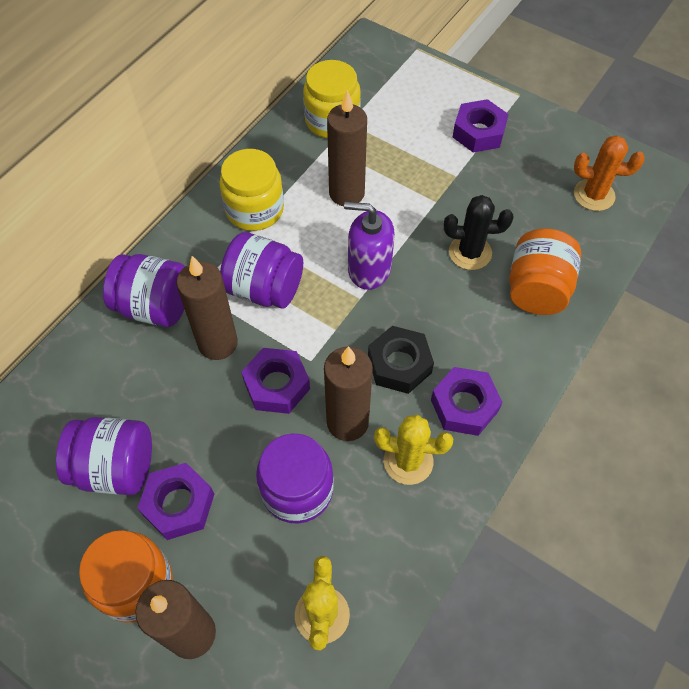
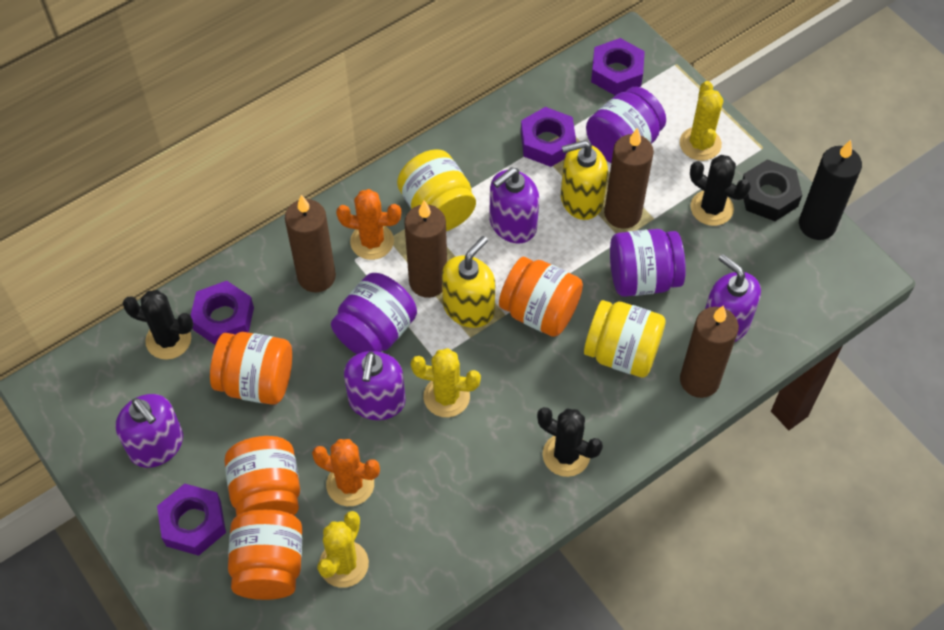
black cactus: [444,195,513,270] = 1 -> [122,290,193,360] [537,407,603,477] [690,155,751,226] = 3
black candle: none = 0 -> [799,140,862,240] = 1
orange cactus: [574,135,645,211] = 1 -> [312,439,380,506] [336,189,401,260] = 2
orange jar: [79,530,173,623] [509,228,581,315] = 2 -> [210,332,292,405] [224,436,300,516] [228,509,302,600] [499,257,583,337] = 4
purple jar: [56,417,152,495] [103,254,185,327] [220,232,303,309] [256,433,334,524] = 4 -> [331,273,417,354] [586,87,666,163] [610,229,686,297] = 3
purple soap dispenser: [344,202,395,290] = 1 -> [115,394,183,468] [344,351,405,420] [489,168,539,243] [705,254,761,342] = 4
yellow cactus: [295,556,350,651] [374,415,453,485] = 2 -> [317,511,369,588] [411,348,481,417] [680,81,723,161] = 3
yellow soap dispenser: none = 0 -> [442,236,495,328] [561,140,608,220] = 2

